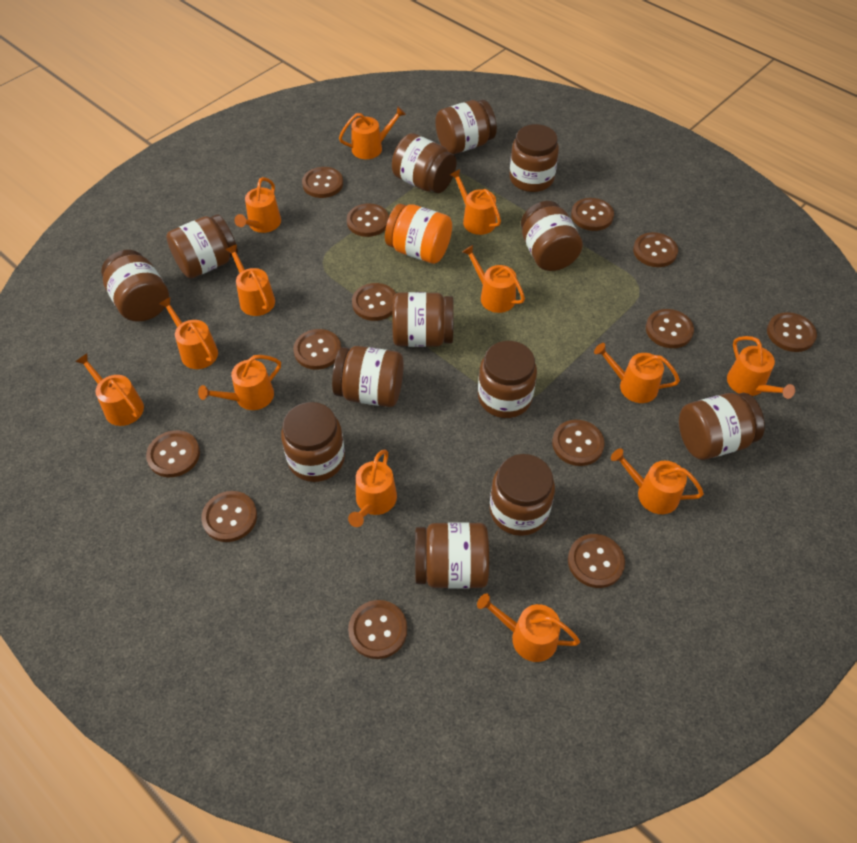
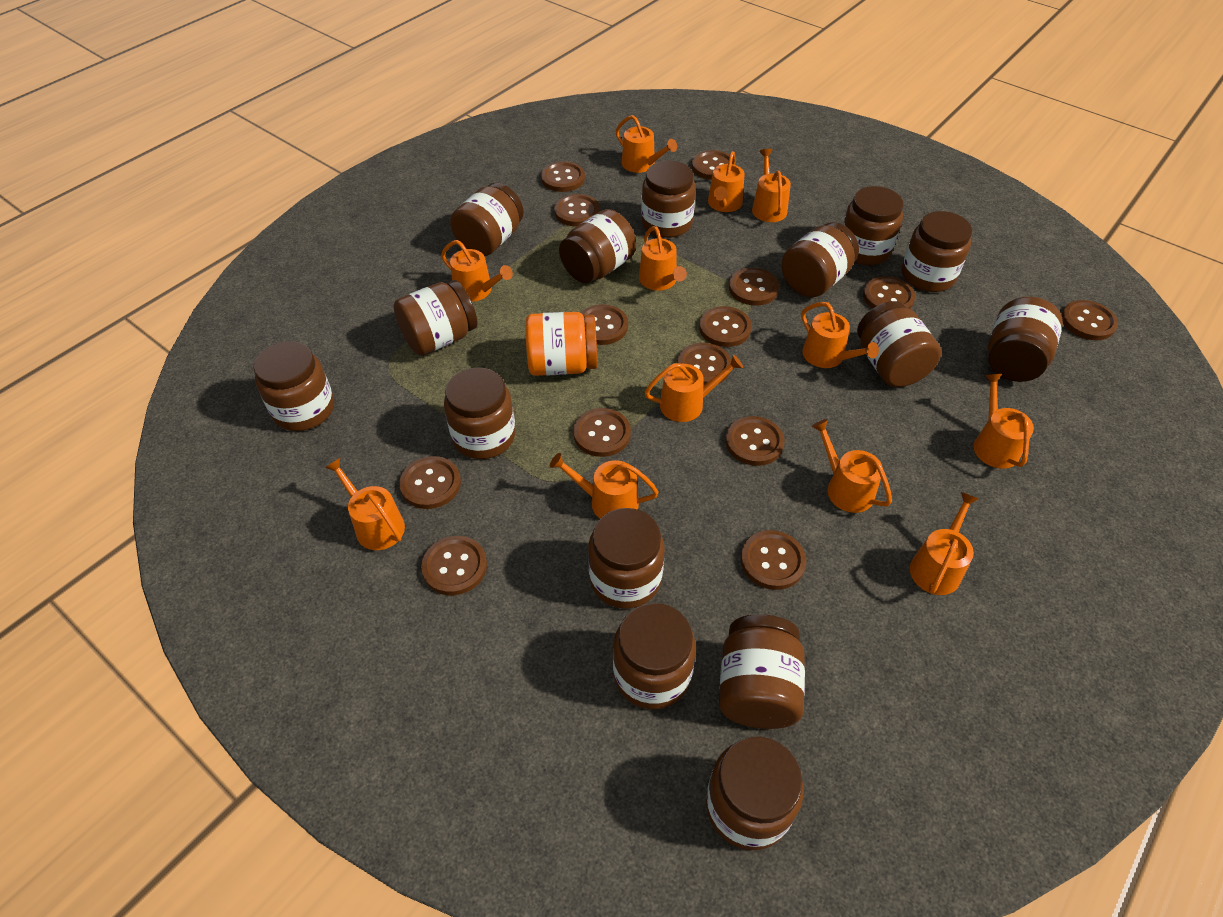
brown button: [146,430,200,477] [201,491,257,542] [293,329,341,370] [302,167,343,198] [347,203,389,237] [348,600,407,659] [352,283,396,321] [552,420,605,466] [568,534,625,588] [571,198,614,231] [633,232,678,267] [646,309,694,348] [767,312,817,352] = 13 -> [399,456,461,509] [421,536,487,595] [541,161,585,192] [554,194,600,226] [573,408,631,457] [581,304,628,345] [677,343,731,386] [692,150,730,180] [699,306,752,347] [726,416,785,466] [729,268,779,306] [741,530,806,590] [863,276,916,309] [1061,300,1118,340] = 14
brown jar: [101,250,169,322] [166,214,238,279] [281,402,345,482] [332,346,404,407] [392,133,457,193] [392,292,454,347] [415,523,489,588] [435,100,497,154] [478,341,537,418] [489,454,555,536] [509,124,559,192] [521,201,583,271] [679,393,765,460] = 13 -> [253,341,334,431] [394,280,477,355] [444,367,516,459] [450,183,524,256] [559,209,636,283] [588,508,665,609] [613,603,696,709] [641,161,696,238] [706,736,804,850] [719,614,805,729] [781,222,859,297] [843,186,903,265] [857,301,941,387] [902,211,972,292] [988,297,1063,382] = 15
orange watering can: [75,354,144,426] [159,297,218,369] [198,355,281,410] [225,244,275,316] [235,177,281,233] [339,106,406,159] [348,449,397,527] [450,169,501,235] [463,245,525,313] [477,593,580,662] [594,343,680,403] [611,448,704,514] [727,336,795,399] = 13 -> [325,458,405,550] [441,240,513,302] [550,453,659,519] [615,115,677,173] [639,226,687,291] [645,355,743,422] [708,151,745,212] [752,149,791,222] [801,302,879,368] [811,419,892,513] [910,492,978,595] [973,374,1034,469] = 12

